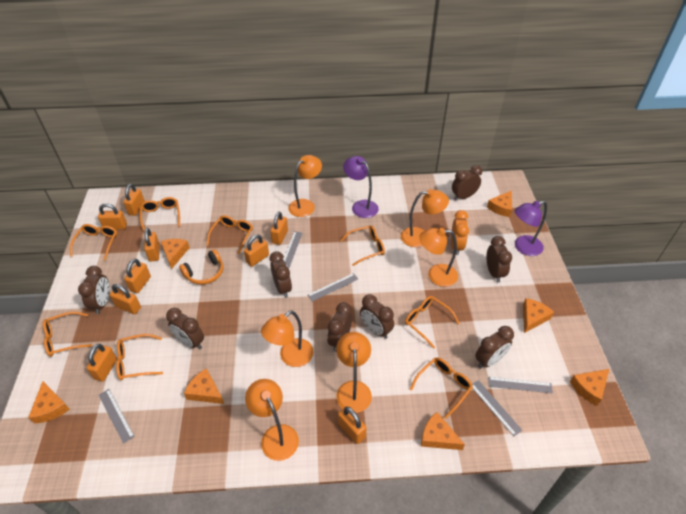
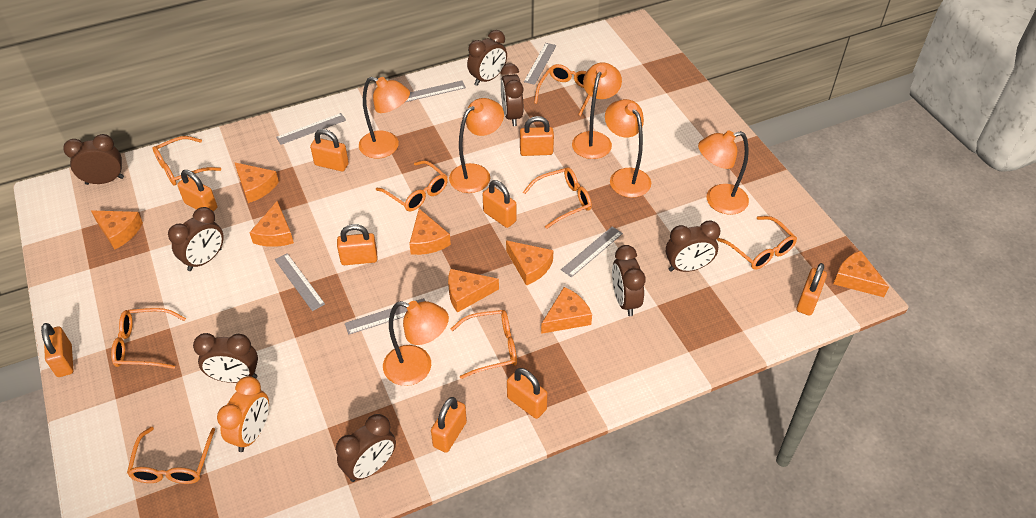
grey ruler: [99,389,135,444] [283,231,302,269] [308,273,358,302] [472,380,523,436] [488,377,553,394] = 5 -> [275,253,325,311] [276,113,346,145] [345,298,425,335] [404,80,466,103] [524,43,556,85] [561,227,623,277] = 6
orange cheese: [28,381,70,423] [161,239,190,269] [184,368,224,404] [421,412,465,450] [487,190,512,217] [523,298,554,333] [570,369,609,406] = 7 -> [91,211,143,249] [234,162,279,203] [249,201,294,247] [409,209,451,255] [448,269,499,313] [506,240,554,286] [541,287,592,334] [833,251,889,297] = 8
orange headphones: [179,249,223,285] = 1 -> none = 0
purple lamp: [343,156,379,218] [515,201,547,256] = 2 -> none = 0

